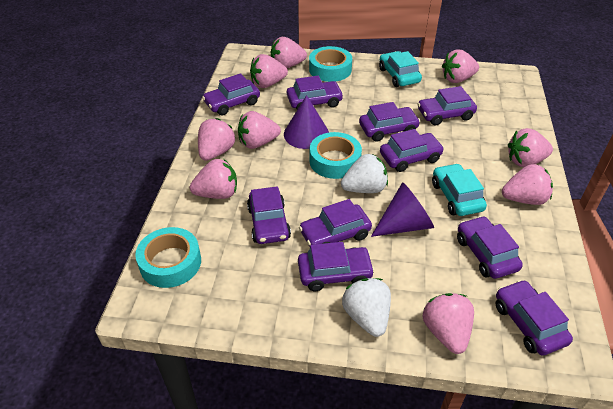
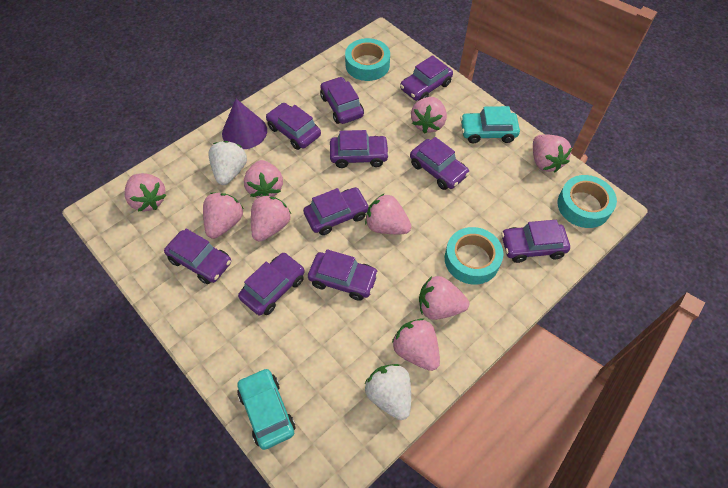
purple cone: [284,95,329,149] [371,182,434,237] = 2 -> [222,99,267,149] = 1

